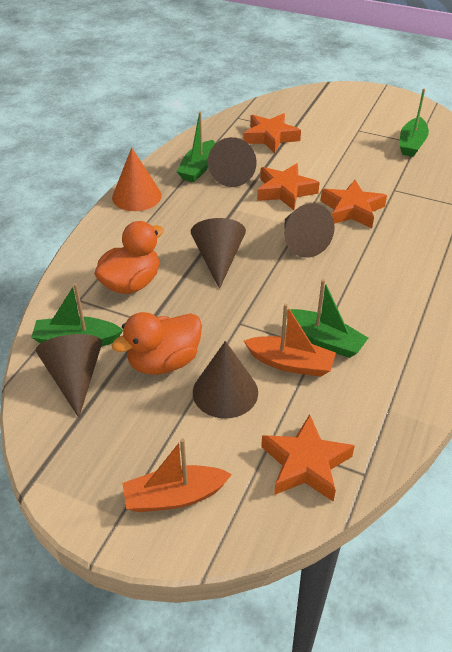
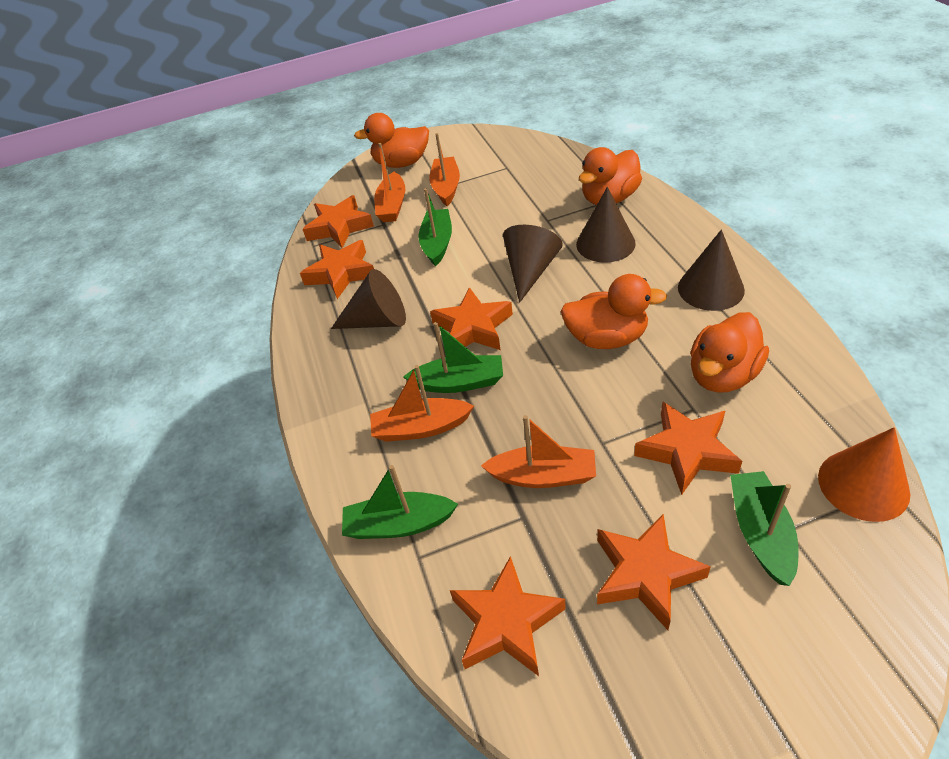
brown cone: [36,334,102,418] [191,218,246,289] [193,341,258,419] [208,137,257,187] [284,203,335,258] = 5 -> [331,269,406,329] [503,225,563,303] [576,187,636,263] [678,230,745,311] = 4
orange boat: [122,438,232,512] [244,304,336,377] = 2 -> [370,365,474,442] [374,143,405,222] [429,133,460,206] [481,415,596,488] = 4
orange duck: [94,221,164,294] [112,312,202,375] = 2 -> [354,113,429,168] [560,274,667,349] [579,147,642,205] [690,312,769,393] = 4
orange star: [243,113,301,153] [257,163,320,210] [261,414,355,502] [321,180,387,228] = 4 -> [300,240,374,299] [302,195,374,248] [430,287,513,350] [450,556,566,676] [597,514,711,630] [634,402,742,495] = 6

